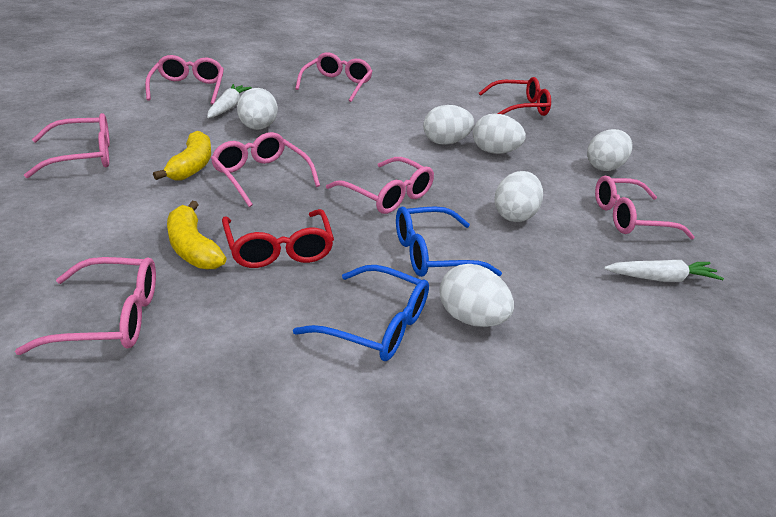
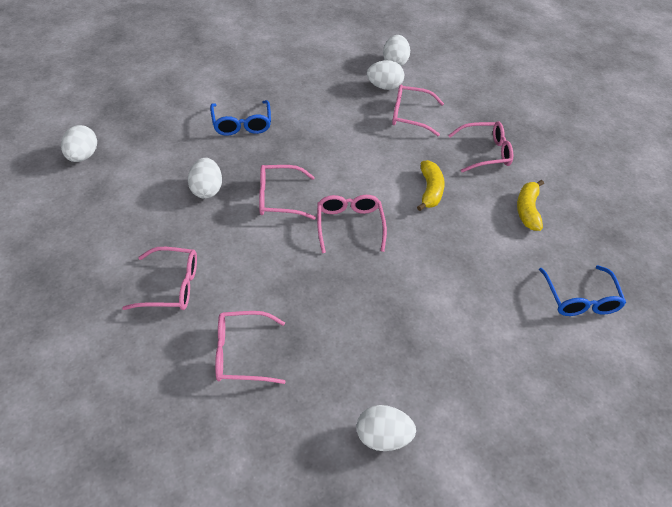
pink glasses: [15,257,156,355] [24,113,110,178] [145,55,224,105] [211,132,320,207] [295,52,373,102] [326,157,434,214] [595,176,695,240] = 7 -> [122,247,197,310] [215,311,286,384] [259,165,316,220] [317,195,387,253] [392,85,444,136] [448,121,513,173] = 6
red glasses: [222,209,334,268] [479,77,551,116] = 2 -> none = 0
white carrot: [207,84,252,118] [604,260,724,282] = 2 -> none = 0
white egg: [237,88,278,130] [423,105,474,145] [439,264,514,327] [473,113,526,154] [494,171,543,222] [587,129,633,171] = 6 -> [61,125,97,162] [188,158,222,199] [357,405,416,451] [367,60,404,90] [383,35,410,66] = 5

